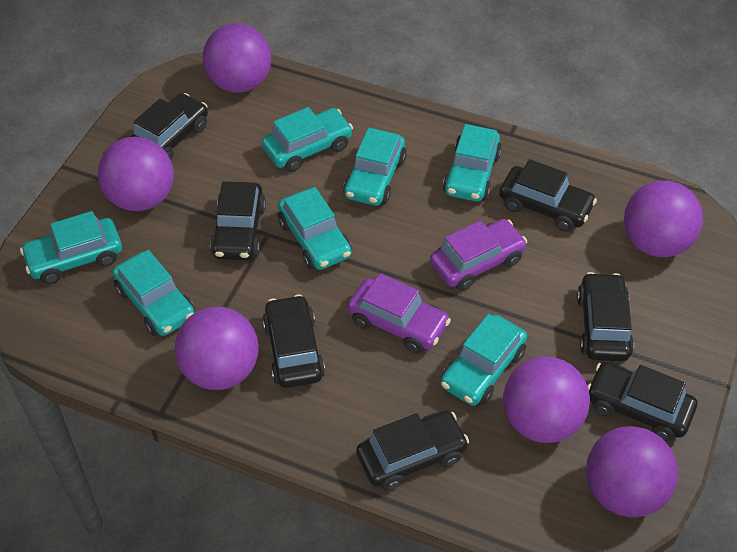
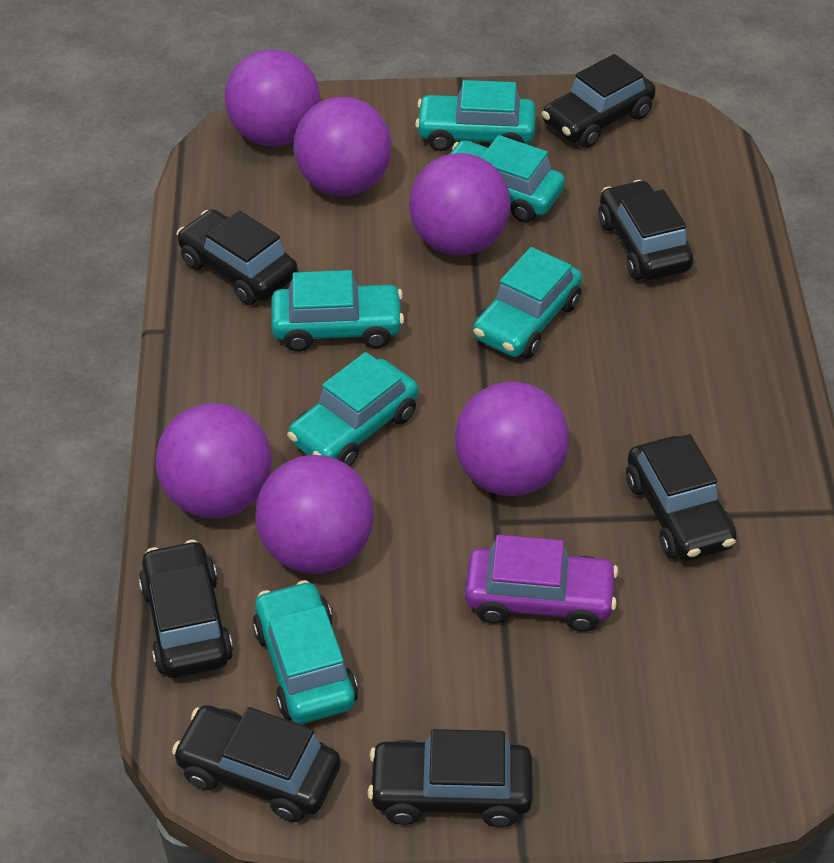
purple car: [348,273,451,353] [430,219,527,291] = 2 -> [465,535,618,632] = 1
turquoise car: [20,211,122,284] [112,250,195,336] [262,107,353,172] [278,187,352,270] [343,128,407,206] [441,314,527,406] [443,124,502,202] = 7 -> [253,580,358,724] [271,270,404,352] [287,352,418,466] [415,80,536,151] [450,135,565,222] [473,247,582,359] = 6

